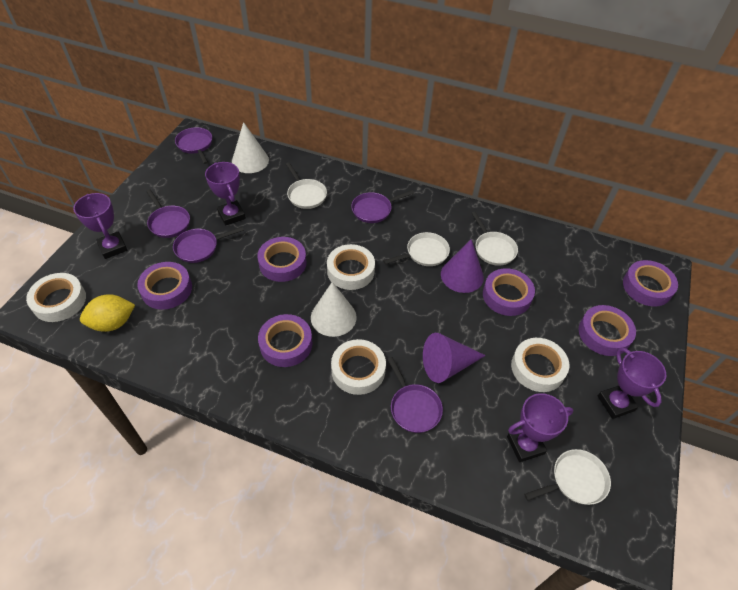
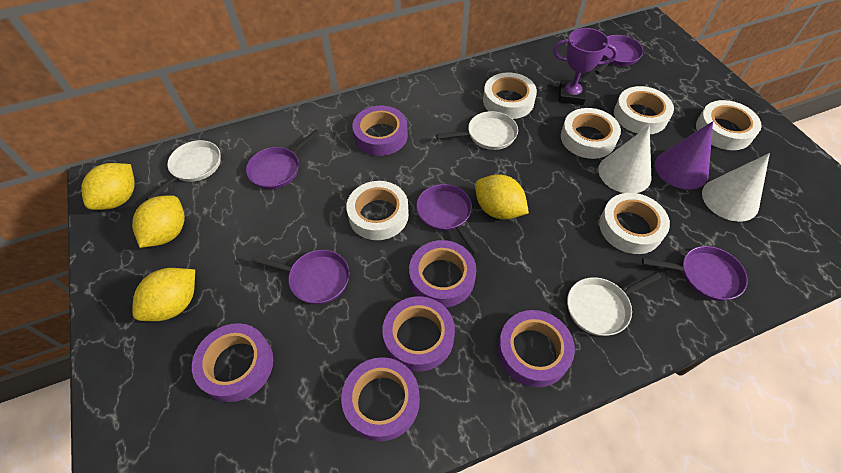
purple cone: [423,333,486,383] [441,239,484,293] = 2 -> [655,121,713,189] = 1
purple trophy: [73,193,127,259] [205,162,246,226] [507,393,573,462] [598,347,666,419] = 4 -> [553,28,618,105] = 1
white pan: [286,162,327,209] [383,232,450,266] [472,212,518,266] [524,449,611,505] = 4 -> [146,140,221,200] [436,111,518,150] [567,272,662,336] = 3
white tape: [26,273,86,322] [327,244,375,290] [331,339,386,395] [511,338,569,392] = 4 -> [346,181,409,240] [483,72,537,119] [561,108,621,159] [599,193,670,254] [614,86,674,134] [696,100,762,150] = 6
yellow lemon: [80,294,135,332] = 1 -> [81,163,135,210] [132,195,185,248] [132,268,195,321] [475,174,529,220] = 4

